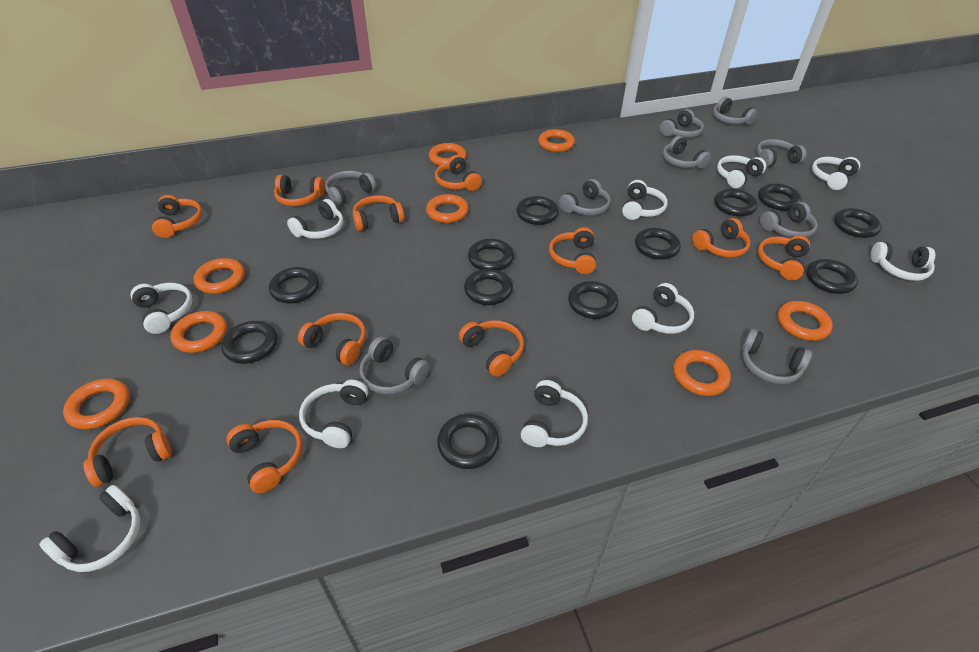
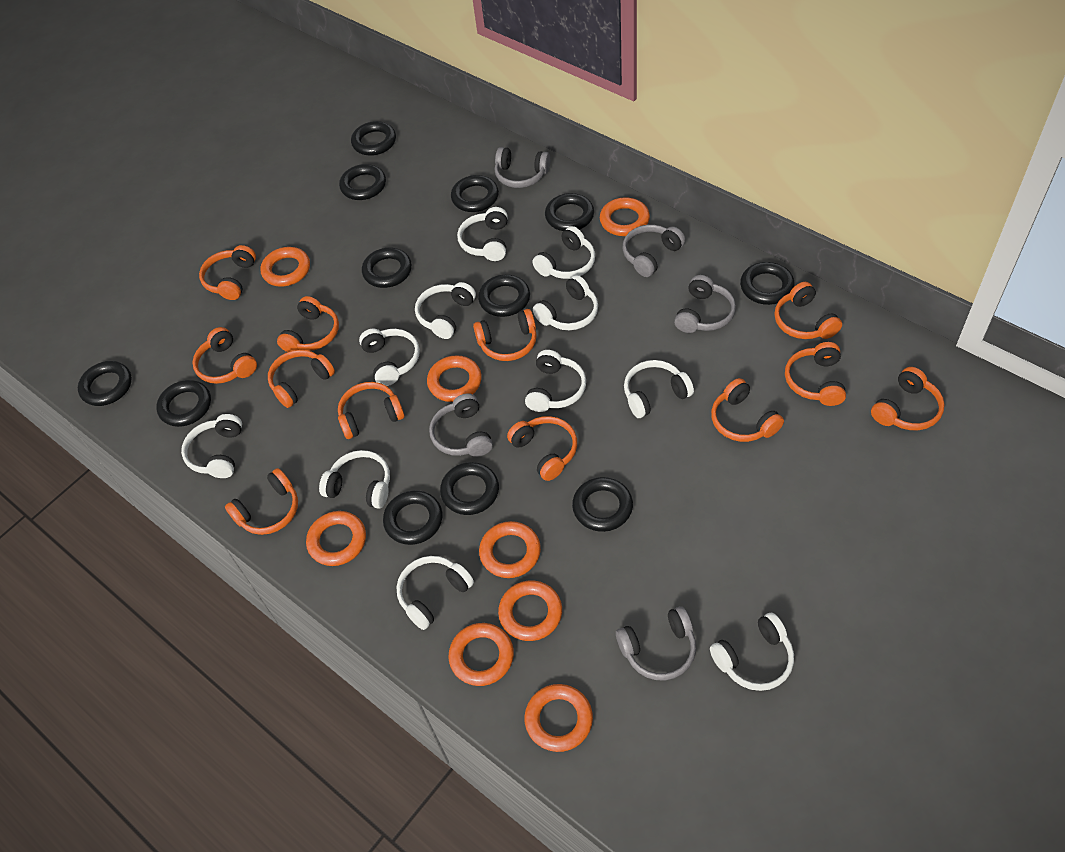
grey headphones: [325,171,376,206] [359,337,430,394] [559,179,611,216] [660,109,704,138] [663,136,711,169] [713,97,757,125] [742,329,812,384] [756,139,806,167] [760,202,818,238] = 9 -> [429,393,493,457] [495,147,550,188] [616,606,696,680] [623,225,685,277] [674,275,736,333] = 5
orange headphones: [83,417,172,487] [152,195,203,238] [226,420,303,493] [274,175,325,206] [298,313,366,365] [353,195,405,231] [435,155,482,191] [459,320,524,377] [549,227,596,274] [692,218,751,258] [758,235,810,280] = 11 -> [193,327,257,384] [199,245,256,300] [225,468,298,535] [268,349,335,408] [277,296,339,352] [338,382,404,439] [473,309,537,361] [507,416,577,481] [711,378,784,442] [774,282,842,339] [785,342,846,406] [871,367,945,430] = 12
white headphones: [39,485,140,572] [130,283,193,334] [287,199,343,239] [299,380,368,448] [521,380,588,447] [622,180,668,220] [632,283,694,334] [717,155,766,188] [812,157,860,190] [871,242,935,281] = 10 -> [181,414,242,478] [319,450,390,509] [359,328,420,386] [396,556,474,630] [415,282,476,339] [457,207,508,261] [525,350,586,412] [533,226,595,279] [533,275,598,330] [624,360,694,418] [710,613,794,691] = 11

